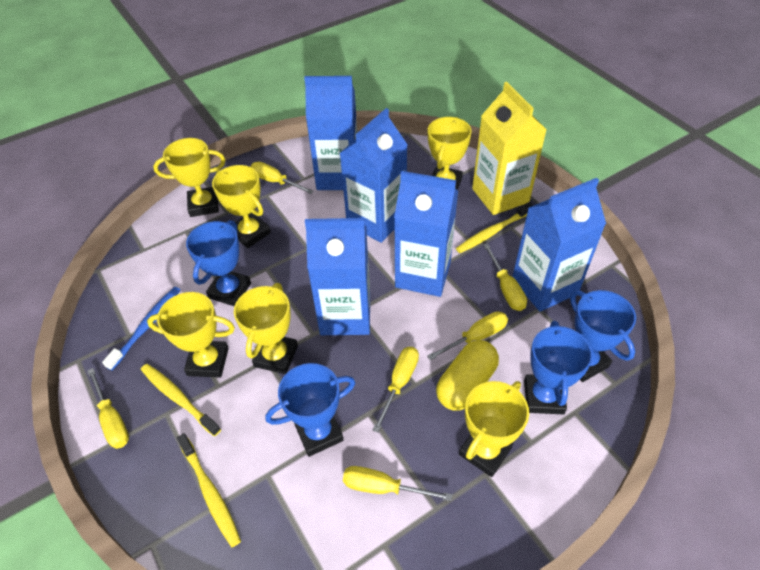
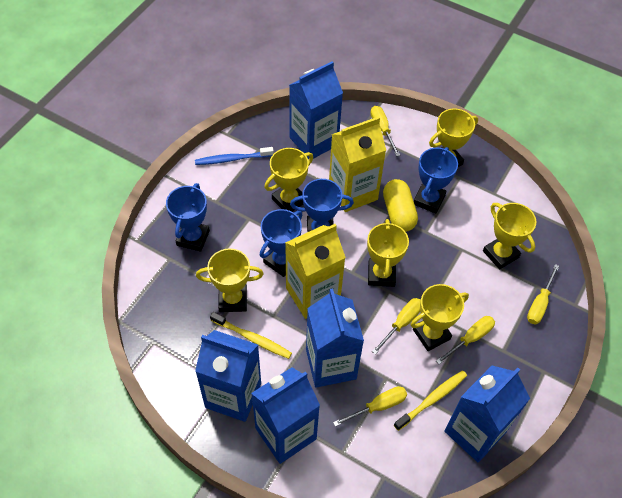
yellow carton: [472,82,547,215] = 1 -> [285,224,346,319] [329,117,386,212] = 2
yellow screwdriver: [87,368,129,449] [250,162,314,194] [343,466,452,501] [372,347,419,433] [427,311,508,360] [483,243,527,311] = 6 -> [333,386,407,427] [370,106,400,157] [372,298,421,354] [436,316,495,364] [527,264,559,324] = 5
yellow toothbrush: [141,364,221,436] [177,433,241,547] [456,202,533,253] = 3 -> [210,312,292,359] [394,371,467,431] = 2

